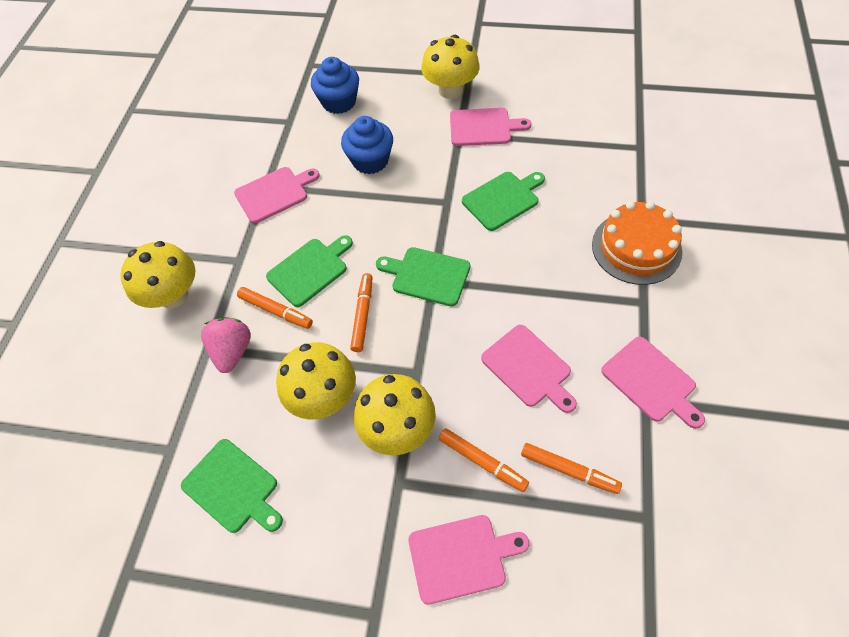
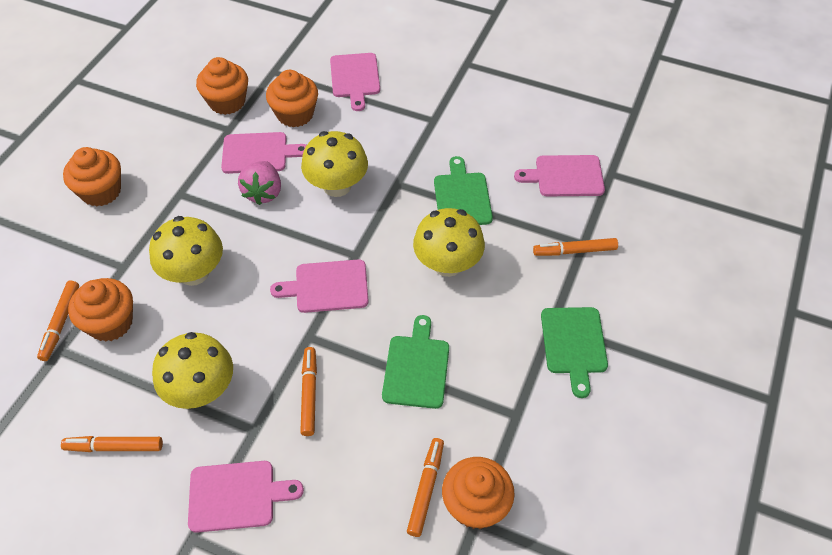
blue cupcake: [311,57,359,114] [341,116,393,174] = 2 -> none = 0
green cutting board: [181,439,283,533] [266,235,353,307] [376,247,470,306] [462,172,545,231] = 4 -> [382,315,449,409] [434,156,493,225] [541,307,608,398] = 3
orange cake: [592,201,682,285] = 1 -> none = 0
orange cupcake: none = 0 -> [63,147,121,207] [68,278,133,342] [196,57,248,115] [266,70,318,127] [442,457,515,529] = 5
orange marker: [237,287,313,329] [350,273,372,352] [439,428,529,492] [521,443,622,494] = 4 -> [37,280,79,361] [61,436,163,452] [300,347,317,436] [407,438,444,537] [533,238,618,256] = 5

